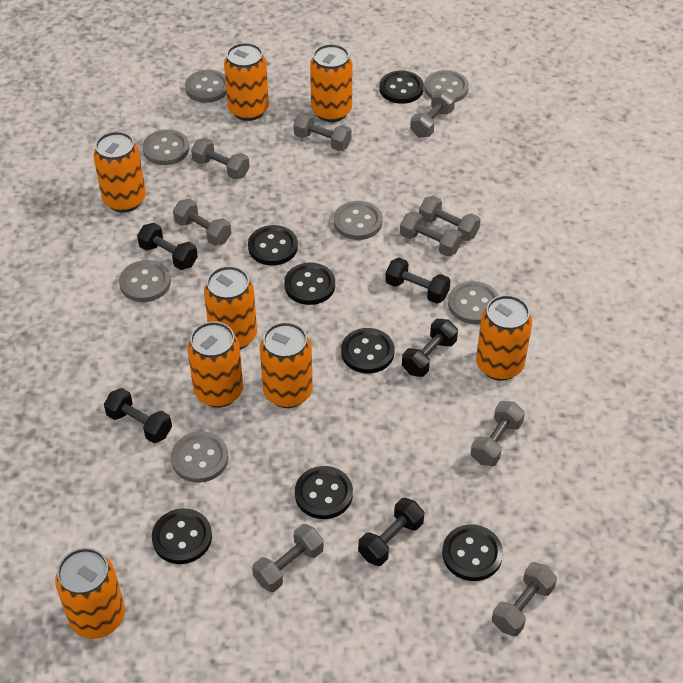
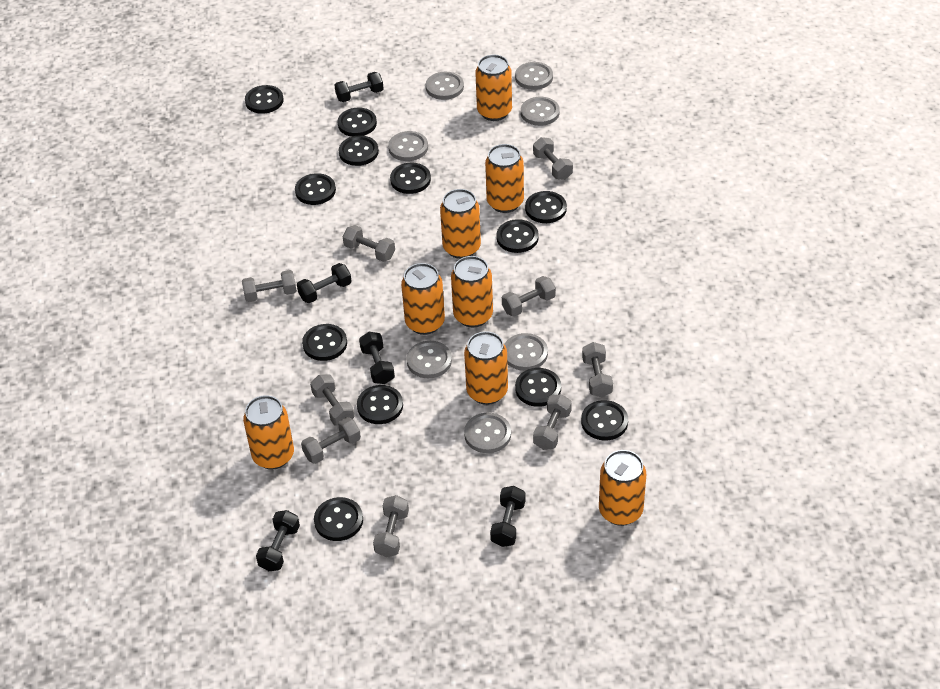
black button: [152,508,212,564] [248,225,298,265] [284,263,335,305] [295,466,353,519] [341,328,394,373] [379,71,424,104] [442,524,503,581] = 7 -> [245,85,284,114] [295,173,336,205] [302,324,347,361] [314,497,363,541] [337,108,377,137] [339,136,379,166] [357,385,403,424] [390,163,431,194] [496,219,539,253] [515,368,561,407] [525,191,567,223] [581,400,628,440] = 12

